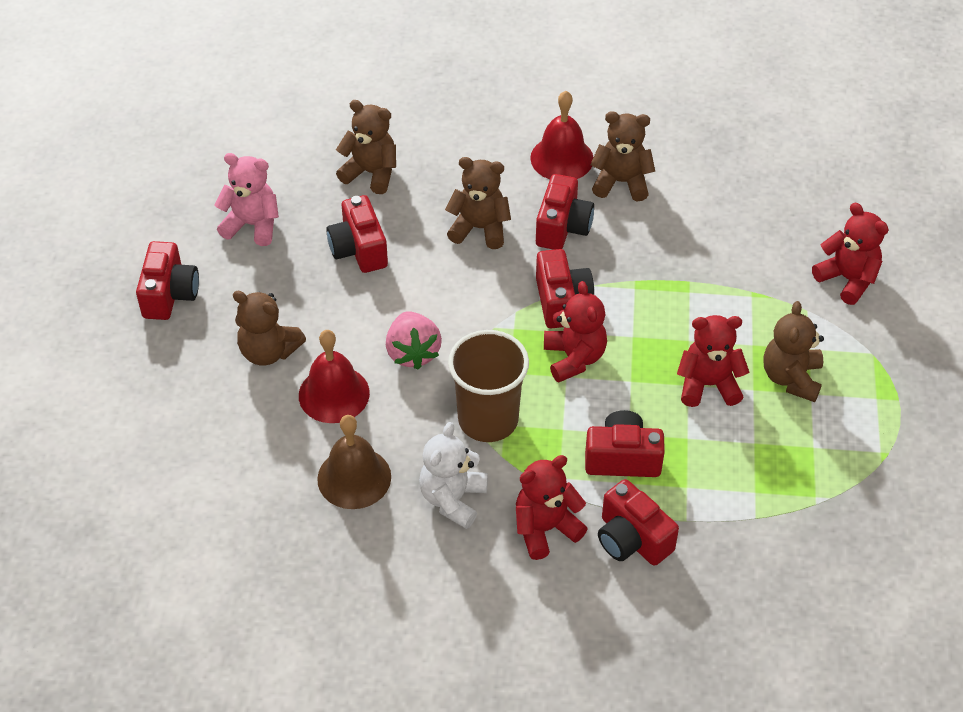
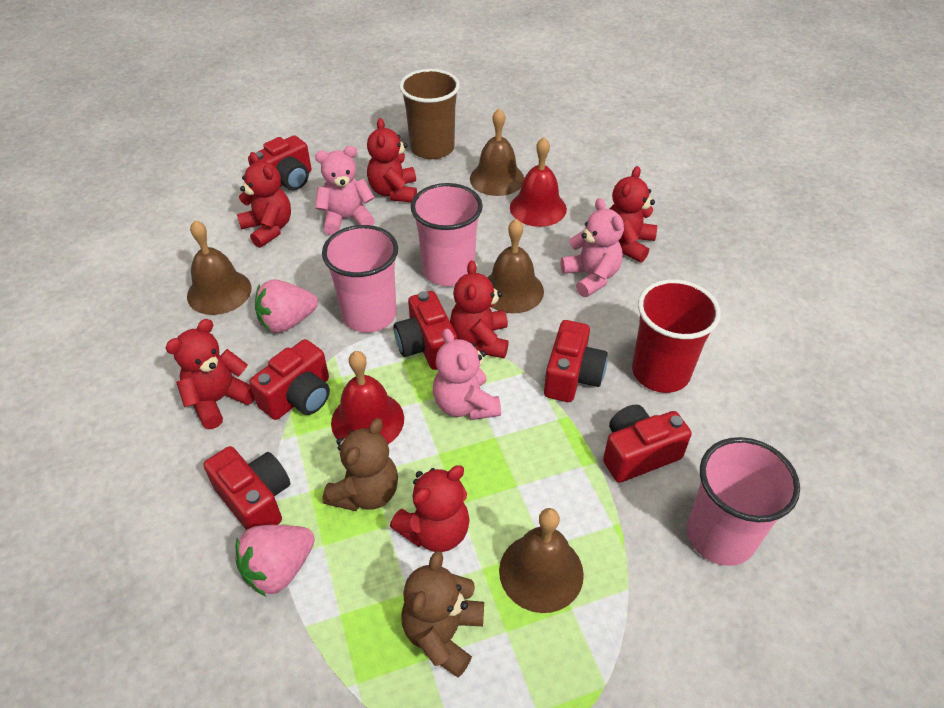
brown bell: [317,415,391,509] = 1 -> [187,220,252,315] [470,108,524,196] [487,219,544,313] [499,508,584,613] = 4
brown teddy bear: [233,291,306,365] [336,100,396,194] [445,157,511,249] [590,111,655,201] [763,301,824,402] = 5 -> [323,418,398,511] [401,551,484,678] = 2
pink cup: none = 0 -> [322,225,398,333] [411,183,483,286] [687,437,800,566] = 3
pink strawberry: [386,311,442,370] = 1 -> [235,525,315,597] [255,279,318,333] = 2
pink teddy bear: [214,153,279,246] = 1 -> [315,146,375,236] [433,329,501,420] [561,198,624,297] = 3
red cup: none = 0 -> [632,279,721,393] = 1
red teddy bear: [516,455,588,560] [544,281,607,382] [677,315,750,407] [812,203,889,305] = 4 -> [166,319,255,429] [237,152,291,248] [367,118,417,202] [390,465,470,552] [450,261,509,358] [610,166,657,263] = 6
white teddy bear: [419,422,488,529] = 1 -> none = 0

